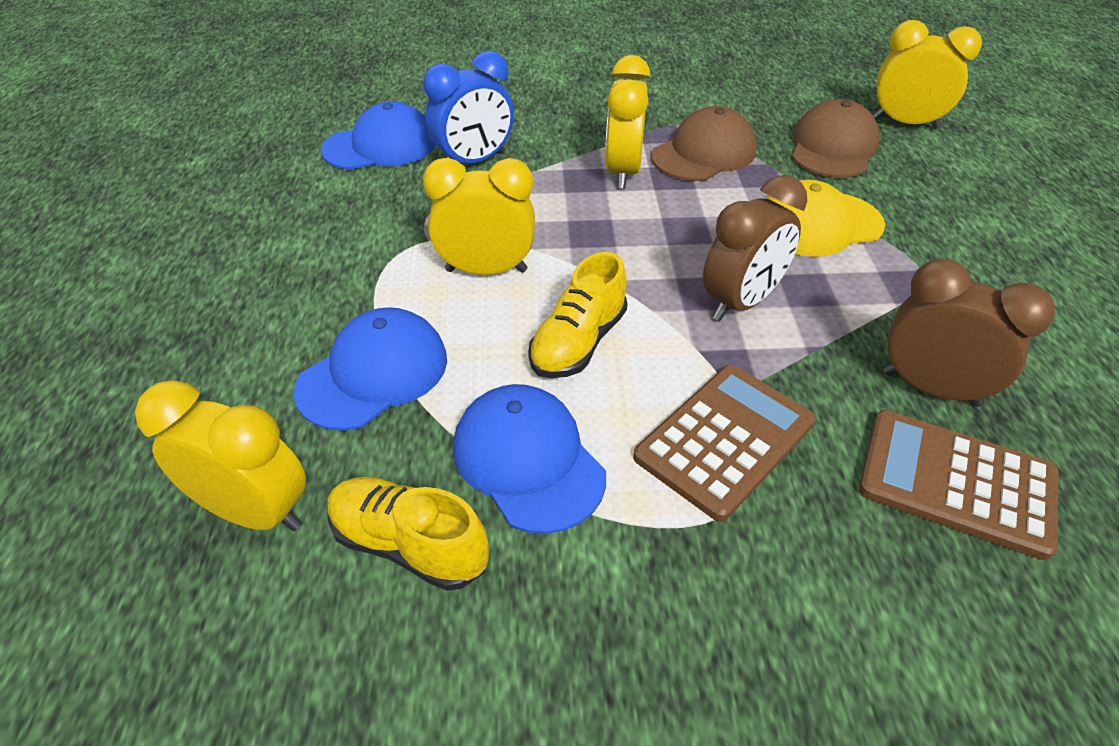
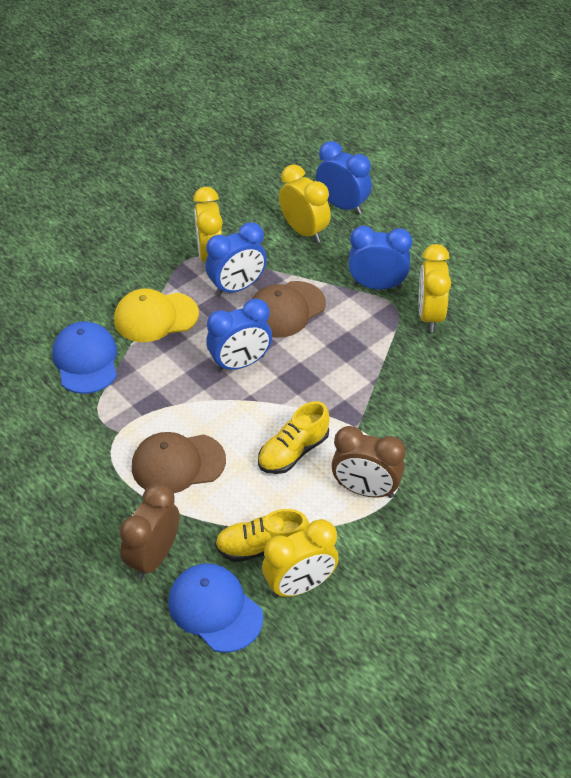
blue cap: [294,307,447,431] [321,101,435,170] [453,384,606,534] = 3 -> [52,321,117,394] [168,563,263,653] = 2
blue clock: [423,51,514,163] = 1 -> [205,222,267,296] [206,299,272,372] [316,141,372,215] [349,226,412,289] = 4
brown calculator: [633,365,816,522] [859,410,1059,560] = 2 -> none = 0

